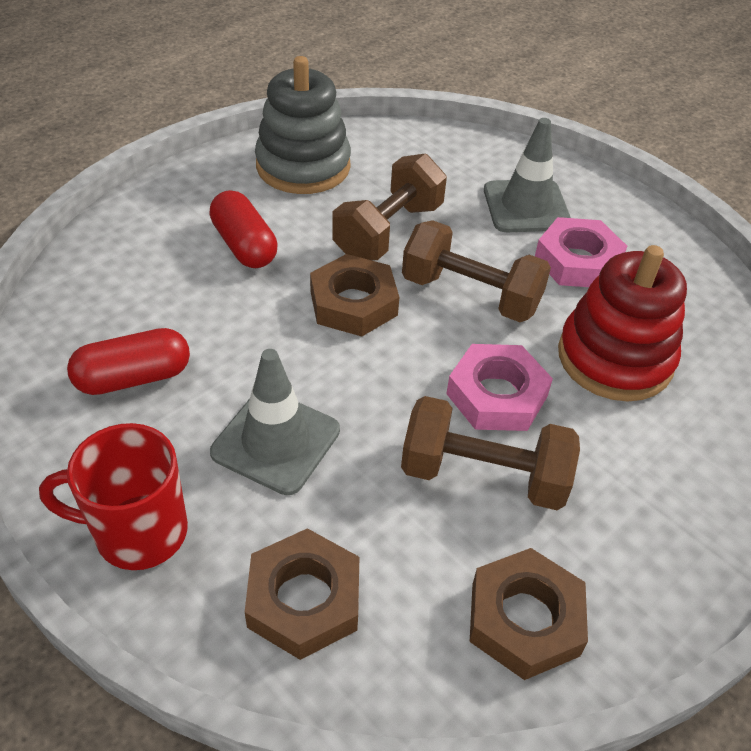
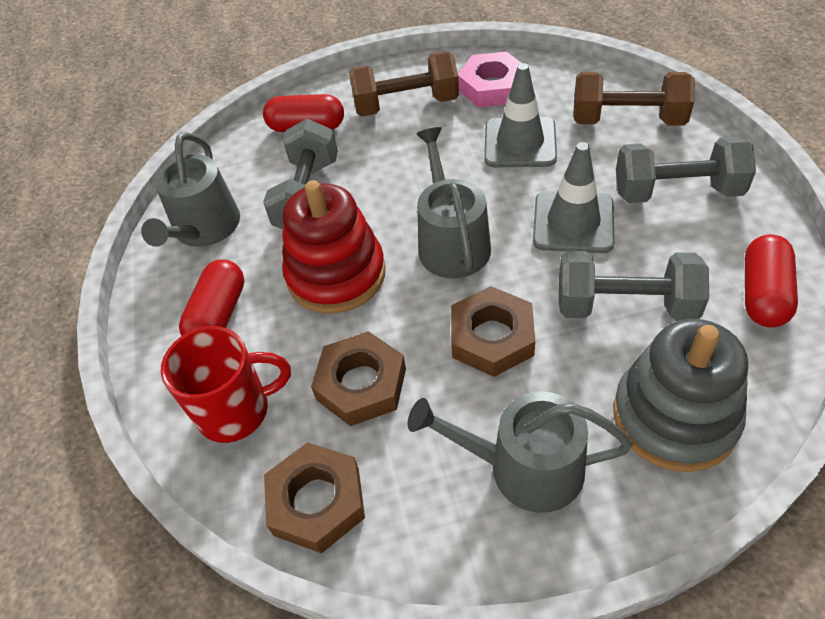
brown dumbbell: [332,153,447,260] [401,396,580,510] [402,220,551,322] = 3 -> [349,51,459,117] [573,72,695,126] = 2
grey dumbbell: none = 0 -> [263,119,338,229] [559,251,709,321] [616,137,756,203] = 3
grey watering can: none = 0 -> [141,132,240,247] [408,391,633,513] [416,127,491,278] = 3
pink nut: [446,344,553,431] [535,217,627,287] = 2 -> [458,52,521,107] = 1
red capsule: [67,328,190,395] [209,190,278,268] = 2 -> [179,259,244,336] [263,94,344,132] [745,234,798,328] = 3

